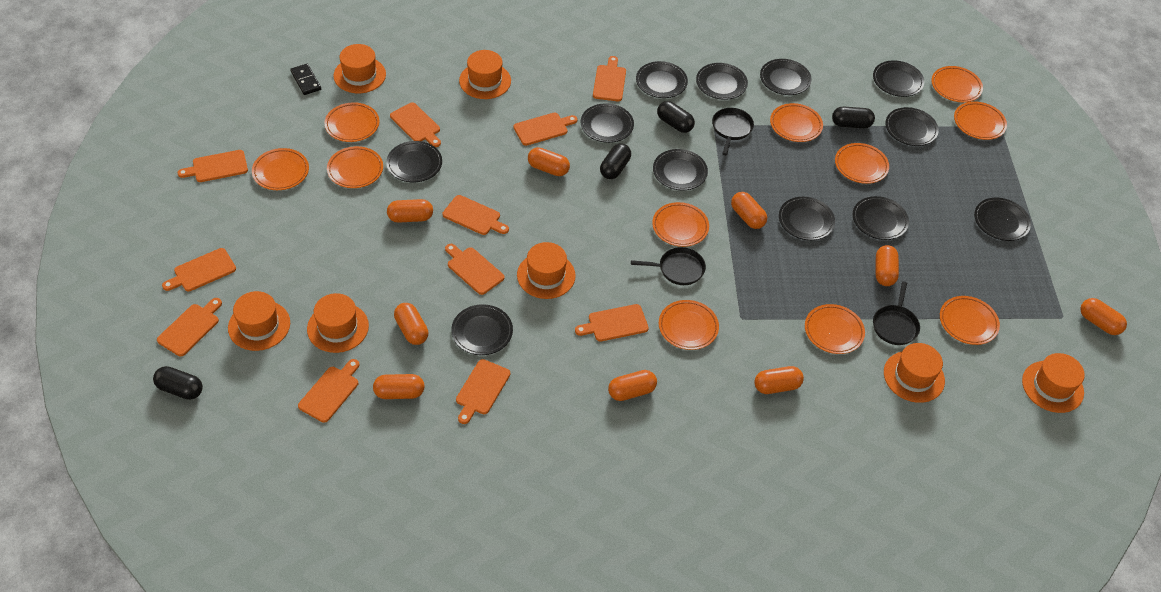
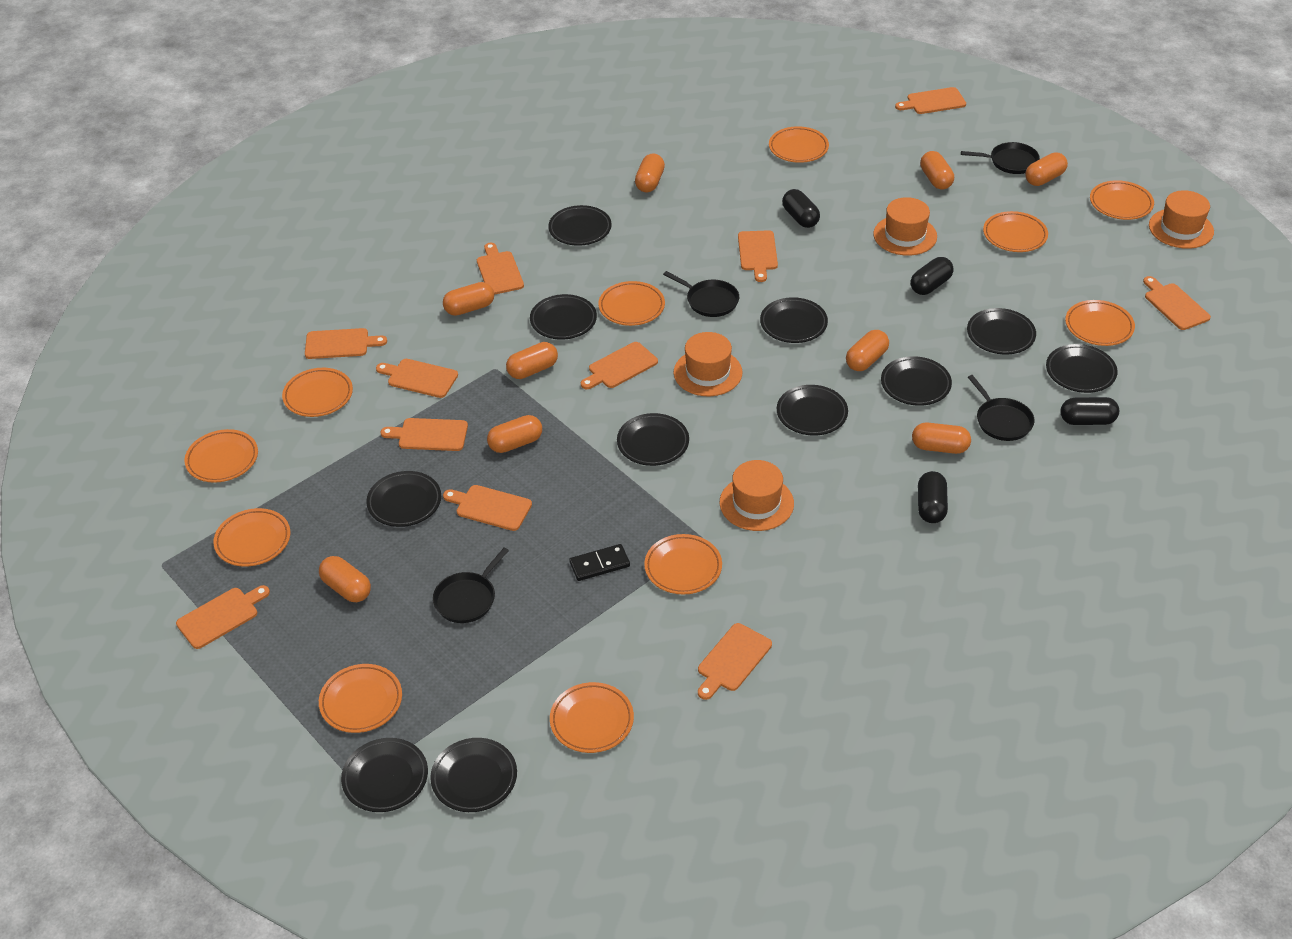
black pan: [631,247,706,285] [712,108,754,155] [873,281,920,345] = 3 -> [433,548,509,623] [663,271,739,317] [961,142,1040,174] [968,375,1034,441] = 4
black plate: [386,141,442,182] [451,304,513,355] [581,103,634,143] [636,61,688,98] [653,149,708,190] [696,63,748,100] [760,59,811,95] [779,197,835,240] [853,196,909,240] [873,60,924,97] [885,107,939,146] [974,198,1031,241] = 12 -> [341,738,428,812] [366,471,441,527] [430,738,517,812] [530,294,597,339] [548,205,612,246] [617,413,689,466] [760,297,828,343] [777,385,848,436] [881,356,952,406] [967,308,1036,354] [1046,344,1117,393] = 11
orange hat: [228,291,290,351] [307,293,369,353] [333,44,386,93] [459,50,511,99] [517,242,576,299] [884,343,945,403] [1022,353,1085,413] = 7 -> [674,332,742,396] [720,460,794,531] [873,197,937,256] [1149,190,1214,249] = 4

